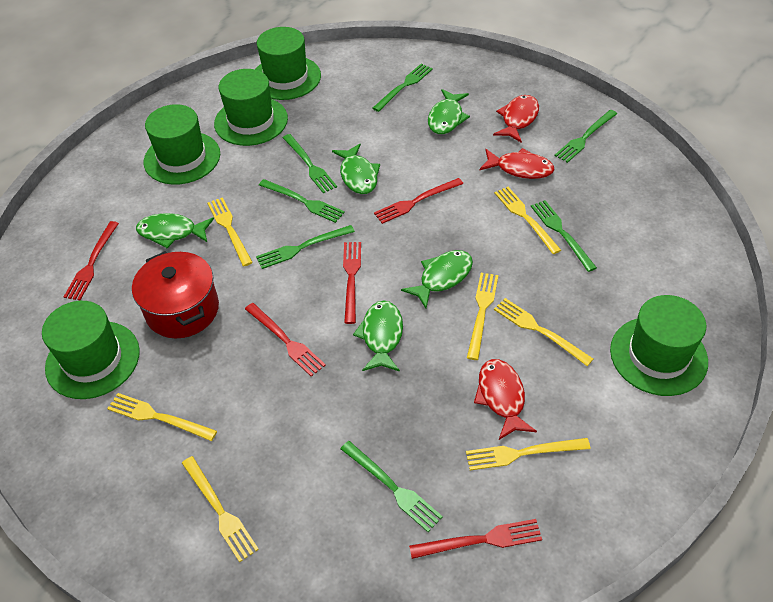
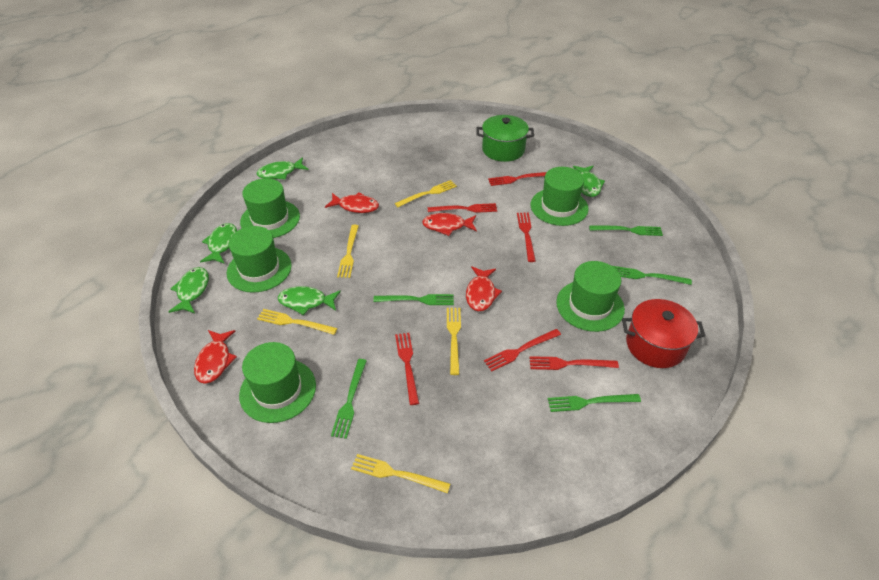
green fork: [256,225,355,269] [259,179,345,223] [283,134,337,193] [341,441,443,532] [372,64,433,112] [531,200,597,272] [554,110,617,163] = 7 -> [331,359,367,439] [373,294,454,305] [548,394,641,412] [589,225,663,236] [612,266,692,285] = 5
green pot: none = 0 -> [476,115,534,162] = 1
red fish: [474,359,537,440] [479,148,555,179] [493,95,539,143] = 3 -> [194,330,237,384] [325,192,379,213] [422,213,477,236] [466,266,502,311] = 4
red fork: [64,221,119,300] [245,303,326,377] [343,242,361,324] [374,178,463,224] [409,519,542,559] = 5 -> [395,333,419,405] [428,203,497,213] [484,329,561,371] [488,172,547,186] [517,213,536,262] [529,356,619,370] = 6
yellow fork: [107,393,217,441] [182,456,259,562] [207,197,253,266] [466,438,590,470] [467,273,498,360] [494,187,561,254] [494,298,593,366] = 7 -> [257,309,337,335] [337,225,359,278] [351,454,450,493] [395,180,457,207] [447,308,461,375] = 5

